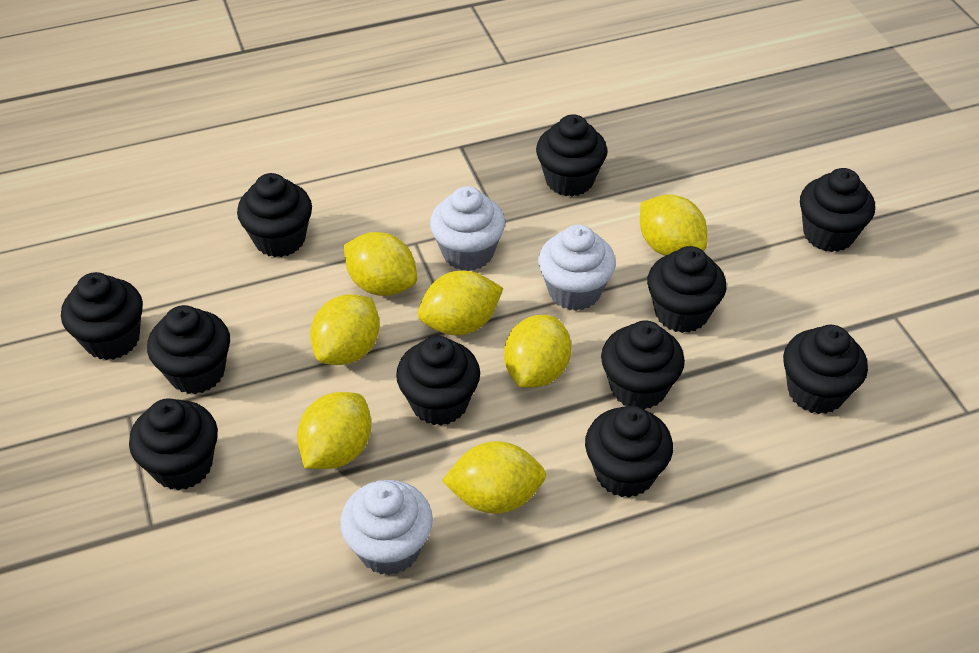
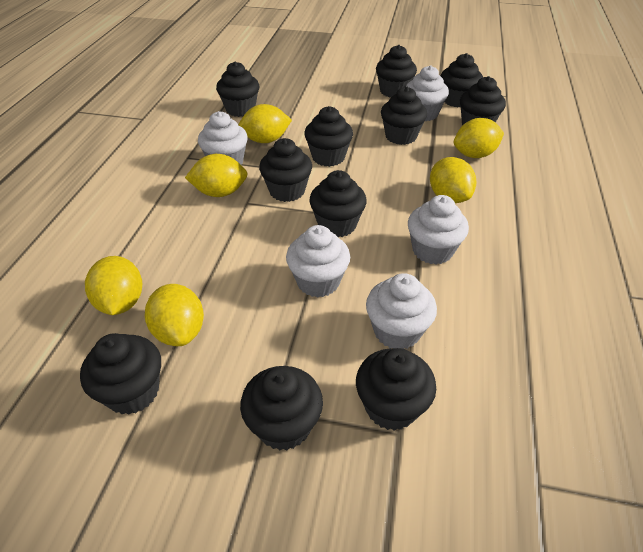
white cupcake: [340,480,433,575] [430,186,505,271] [538,225,616,311] = 3 -> [198,111,248,165] [286,225,350,298] [366,273,437,349] [406,65,449,121] [408,195,469,264] = 5
yellow lemon: [297,392,371,469] [310,294,380,365] [344,232,417,296] [418,271,503,335] [442,441,546,514] [504,315,571,387] [640,194,707,256] = 7 -> [85,256,142,315] [145,284,204,346] [185,154,248,197] [239,104,292,143] [430,157,476,203] [454,118,504,158] = 6

